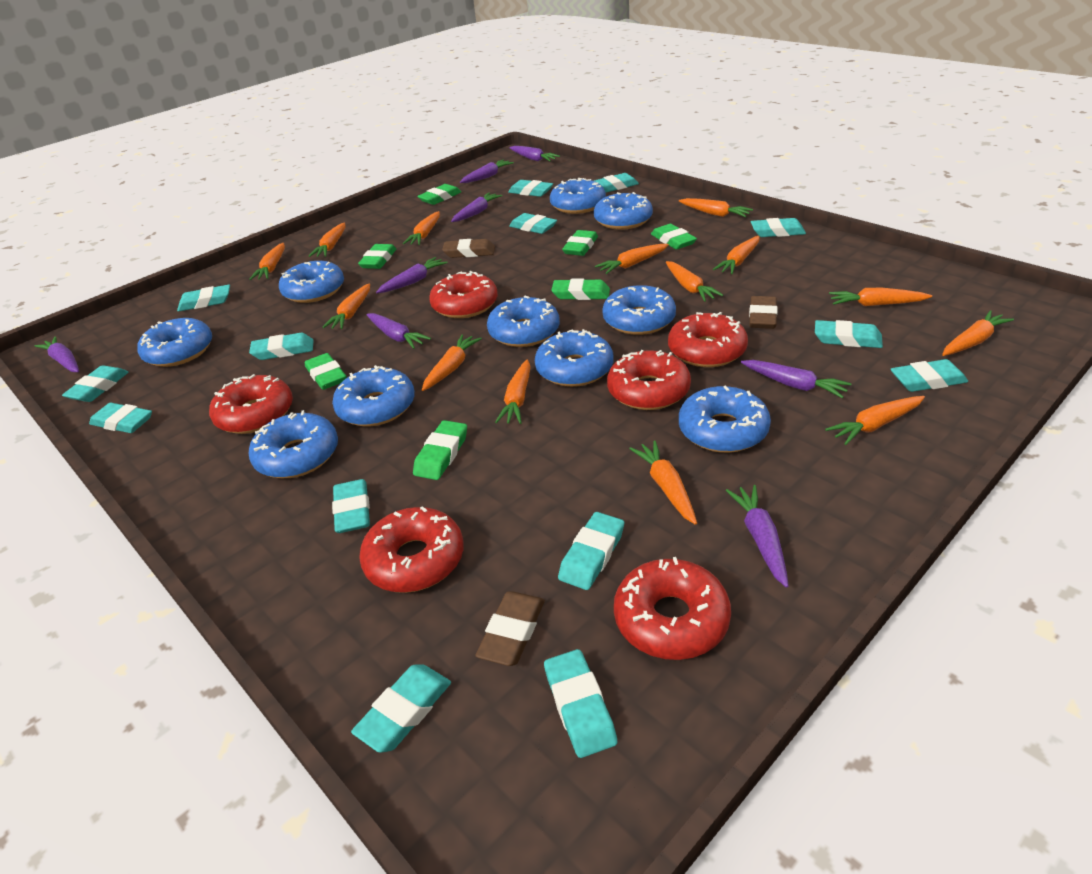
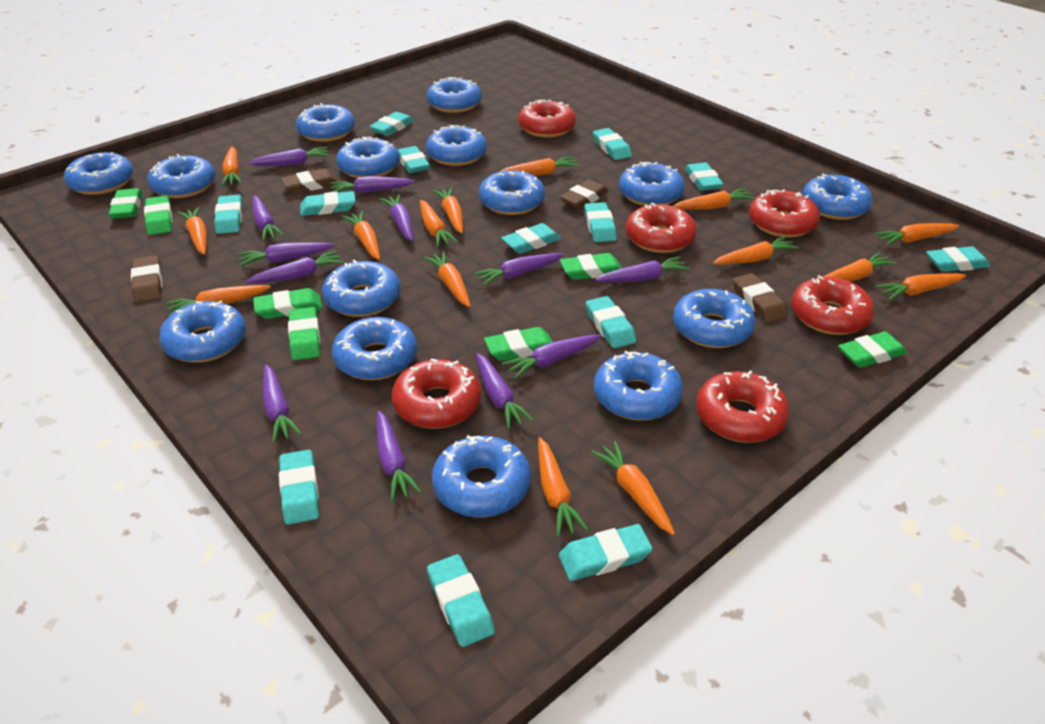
blue donut: [137,318,212,367] [249,410,338,478] [279,261,344,303] [332,365,415,426] [487,296,560,347] [535,329,614,387] [550,178,606,214] [594,192,653,230] [602,285,676,335] [679,385,771,453] = 10 -> [64,152,133,195] [147,154,216,198] [159,301,246,363] [296,103,355,142] [322,260,401,317] [332,317,417,380] [336,136,399,178] [426,125,487,166] [427,77,482,113] [432,435,531,517] [479,170,545,215] [594,351,683,421] [619,162,685,206] [673,289,756,348] [802,174,873,220] = 15
brown eraser: [442,239,495,258] [475,591,545,666] [749,296,778,329] = 3 -> [131,255,162,302] [281,169,338,193] [560,180,609,209] [733,273,788,322] = 4
orange carrot: [249,243,285,280] [309,223,345,257] [322,283,370,329] [403,211,440,245] [422,334,482,391] [495,359,531,424] [595,244,669,274] [629,440,697,525] [666,261,723,302] [679,198,753,217] [713,236,760,274] [825,396,925,445] [829,287,932,306] [942,310,1014,356] = 14 -> [166,285,271,316] [177,207,207,255] [221,147,242,187] [342,211,380,260] [420,200,458,247] [423,251,470,307] [432,187,463,234] [500,157,579,176] [538,437,589,537] [591,441,675,535] [673,189,755,210] [713,236,799,265] [823,252,897,281] [874,223,959,246] [875,273,966,300] = 15
purple carrot: [34,336,79,372] [366,313,431,349] [376,257,448,293] [451,192,503,222] [460,159,514,183] [509,146,560,161] [726,485,789,588] [741,360,851,399] = 8 -> [238,242,334,266] [246,251,344,283] [248,147,330,166] [252,196,285,241] [263,364,302,443] [330,176,415,193] [377,411,422,501] [380,194,413,241] [474,253,564,286] [476,353,534,429] [502,335,601,379] [595,256,690,282] = 12
turquoise eraser: [62,365,128,402] [89,403,152,433] [177,285,230,311] [249,333,314,360] [332,479,370,533] [351,665,451,753] [508,180,553,197] [509,213,557,234] [544,649,618,758] [558,512,624,590] [594,173,639,193] [751,218,806,237] [815,320,883,348] [891,359,968,392] = 14 -> [214,195,242,234] [279,450,319,525] [300,191,355,216] [369,112,414,136] [397,146,430,173] [427,554,495,647] [501,223,561,254] [559,524,653,581] [584,202,617,242] [586,296,636,348] [593,128,632,160] [685,163,723,191] [926,246,990,272] = 13

